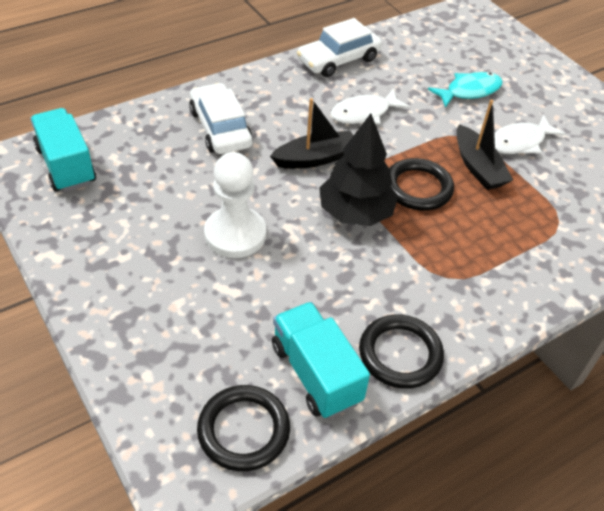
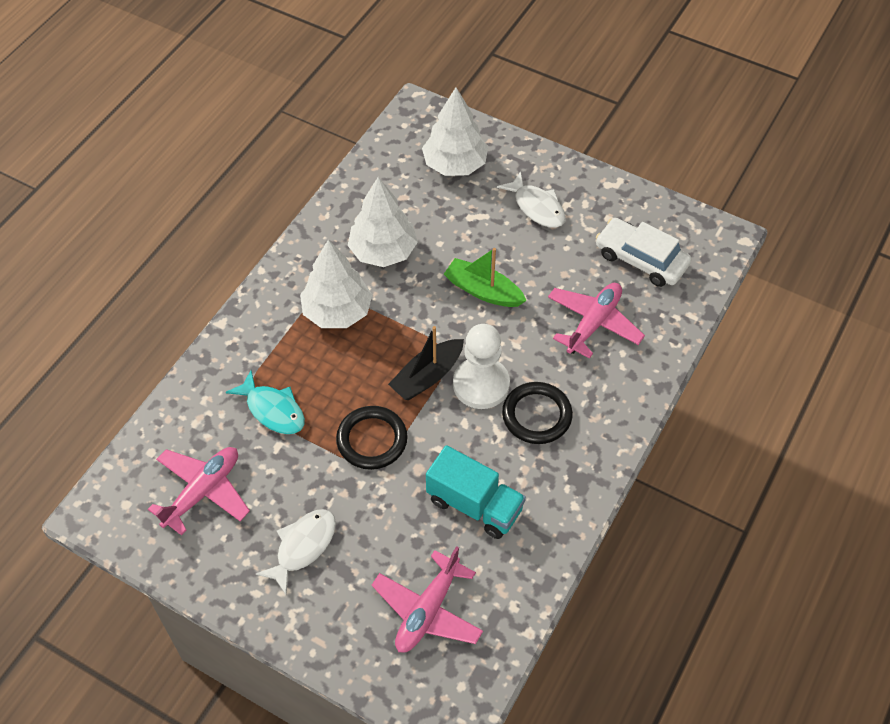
black boat: [270,98,353,169] [456,100,513,190] = 2 -> [388,326,464,400] = 1
black ring: [197,385,290,472] [359,314,444,389] [389,158,454,211] = 3 -> [336,406,408,470] [502,382,573,444] = 2
black tree: [319,114,398,226] = 1 -> none = 0
green boat: none = 0 -> [444,248,527,307] = 1
pink plane: none = 0 -> [148,447,250,536] [371,546,483,653] [548,283,645,359] = 3
turquoise truck: [30,108,96,192] [272,302,370,419] = 2 -> [426,445,526,539] = 1
white car: [189,83,253,154] [297,18,382,77] = 2 -> [596,218,691,287] = 1
white tree: none = 0 -> [300,240,372,328] [348,177,418,267] [422,87,488,176] = 3

